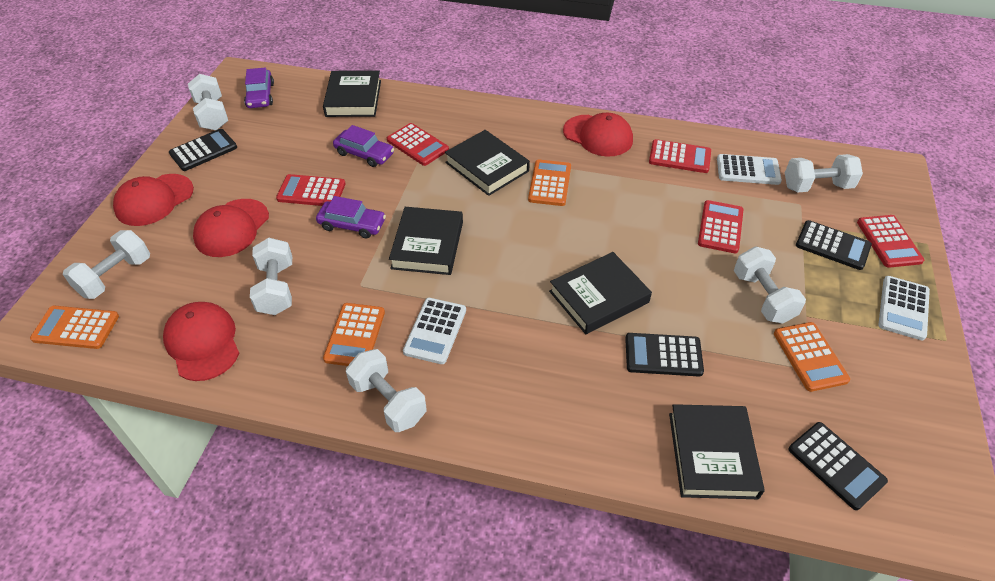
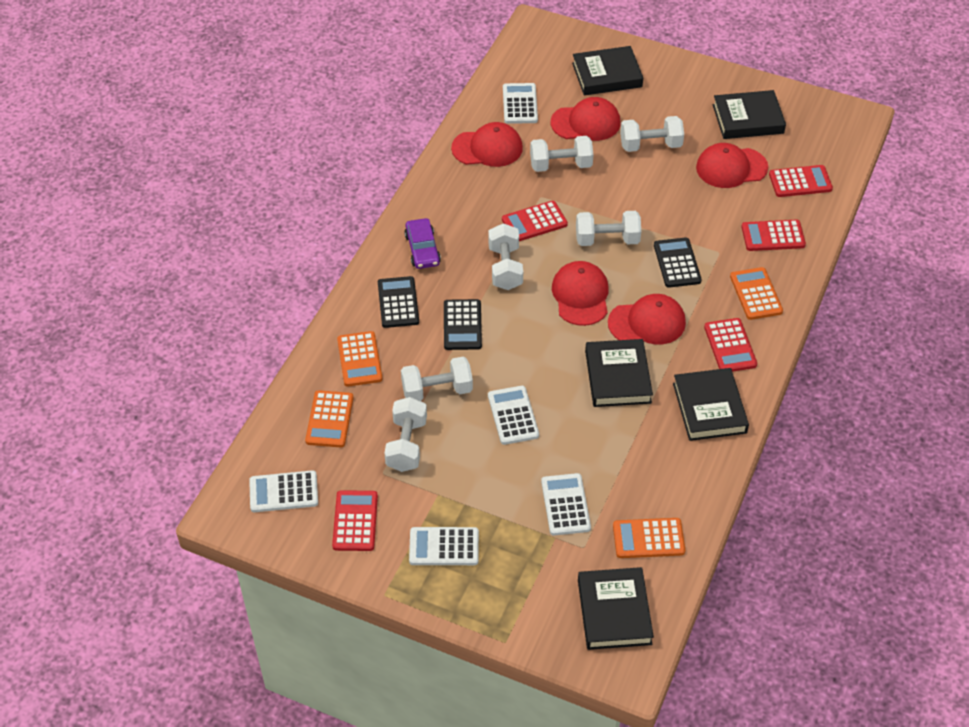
black calculator: [169,129,237,171] [625,333,704,377] [788,422,888,510] [796,220,872,270] = 4 -> [378,276,419,328] [444,299,482,350] [654,237,702,288] = 3
purple car: [244,67,274,108] [316,196,386,238] [333,125,394,167] = 3 -> [404,218,441,269] = 1
red cap: [113,174,194,226] [163,302,239,381] [193,199,269,257] [563,113,633,157] = 4 -> [451,122,523,167] [551,97,621,141] [552,261,609,326] [608,294,686,345] [696,143,768,188] = 5
white calculator: [403,298,466,364] [717,154,782,185] [878,276,930,340] = 3 -> [249,470,318,512] [409,527,479,565] [488,386,539,445] [503,83,538,124] [541,473,591,535] = 5

